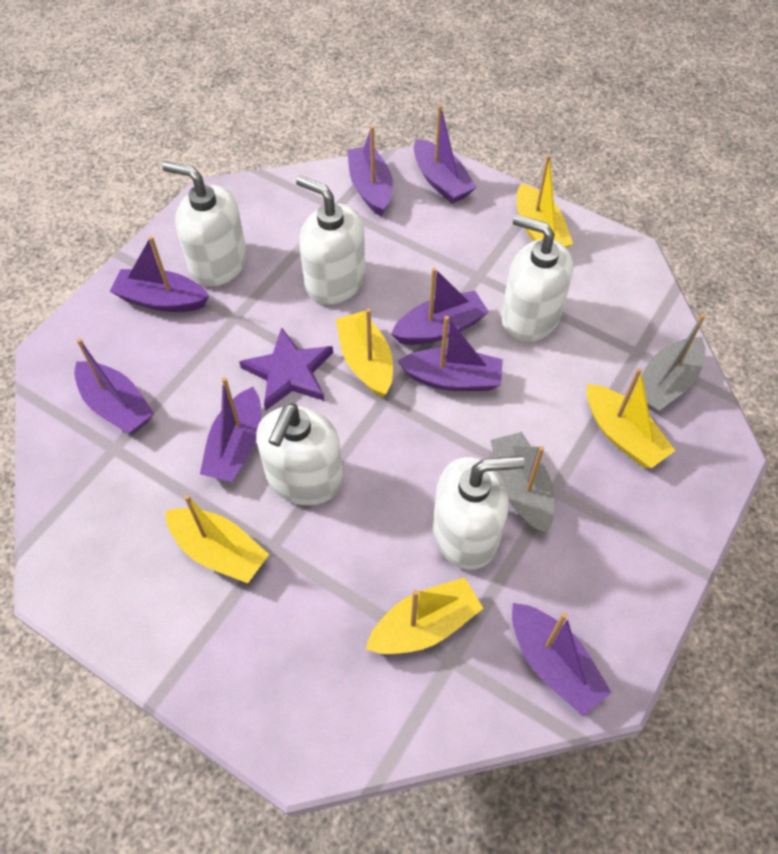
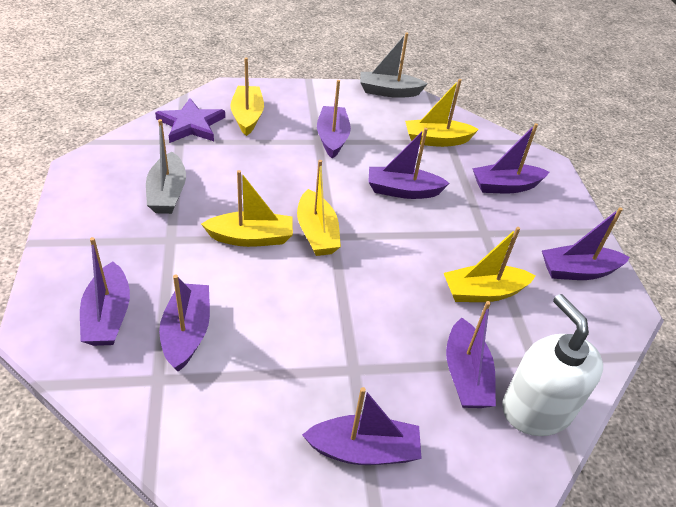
white soap dispenser: [162,161,247,287] [256,403,343,505] [296,175,366,305] [433,456,525,570] [501,214,573,342] = 5 -> [502,294,603,436] = 1

